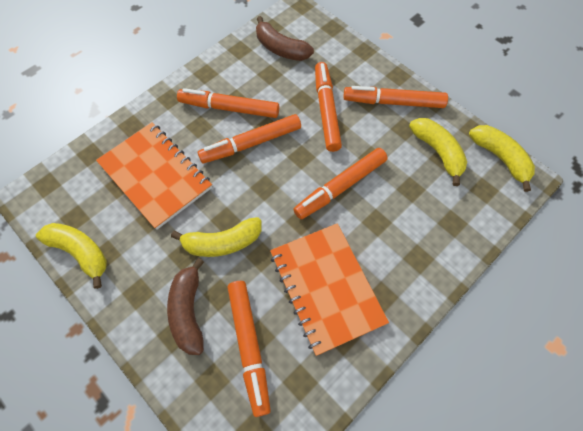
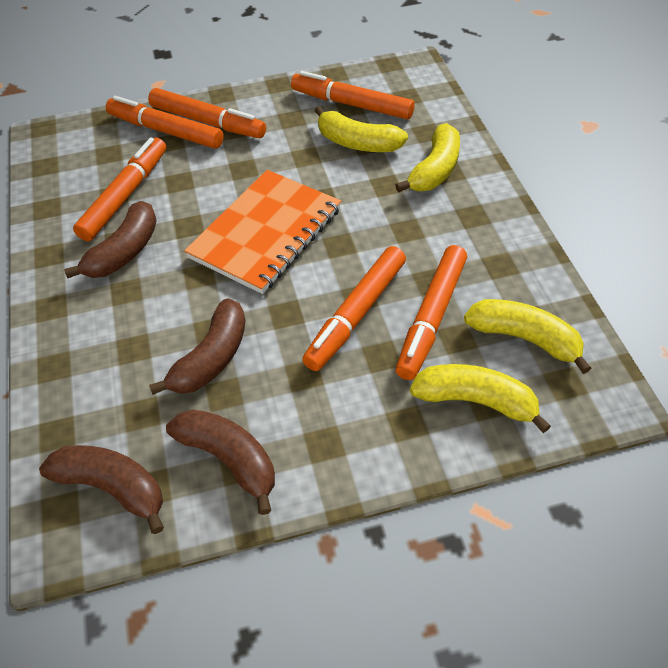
brown banana: [167,258,204,355] [256,16,314,61] = 2 -> [39,445,164,534] [64,201,157,278] [149,298,245,395] [166,409,275,515] = 4
orange notebook: [96,122,212,230] [270,223,389,356] = 2 -> [184,170,341,294] = 1

